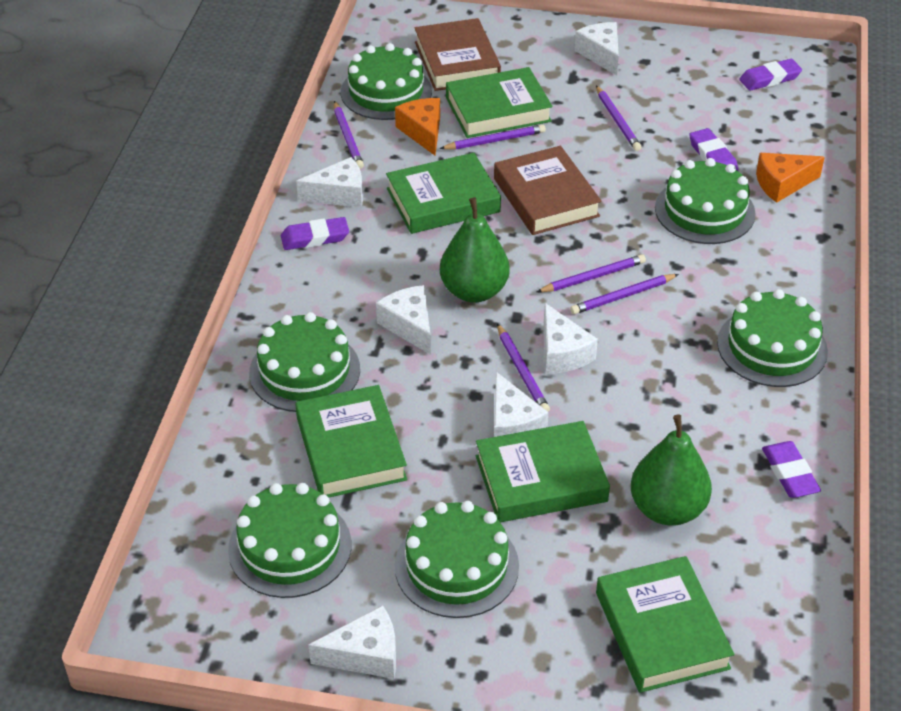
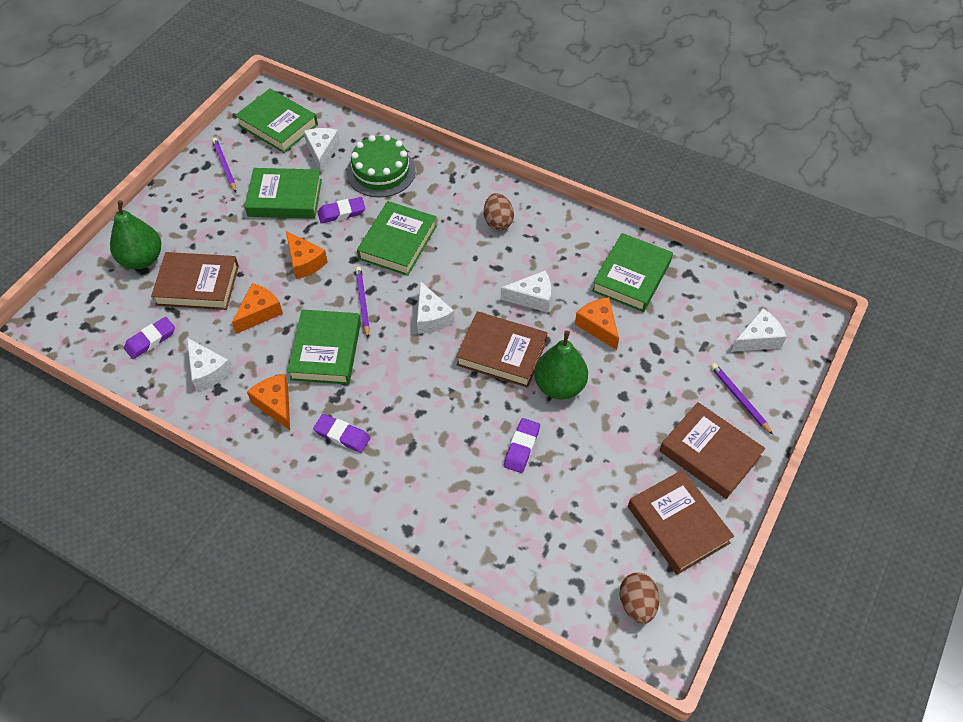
brown book: [415,18,501,91] [494,146,602,235] = 2 -> [151,252,239,310] [456,311,547,388] [628,470,734,575] [659,402,765,499] = 4
brown egg: none = 0 -> [484,193,514,230] [620,573,659,624] = 2
green cake: [228,483,351,598] [249,312,360,412] [341,43,432,120] [395,501,519,618] [655,158,755,244] [717,289,828,387] = 6 -> [347,135,416,197] = 1
orange cheese: [395,98,440,155] [756,153,825,203] = 2 -> [232,283,283,334] [247,374,290,430] [286,231,328,279] [575,297,619,350] = 4
purple pencil: [334,101,364,169] [439,125,546,150] [497,324,550,412] [537,254,646,292] [570,274,679,314] [596,85,641,151] = 6 -> [212,138,236,192] [355,267,370,338] [711,363,773,435] = 3
white cheese: [296,157,363,208] [308,605,396,679] [376,285,431,355] [494,372,548,437] [544,303,598,374] [575,22,619,76] = 6 -> [187,338,232,391] [304,128,340,173] [417,281,454,333] [501,271,551,312] [731,308,787,352] = 5

